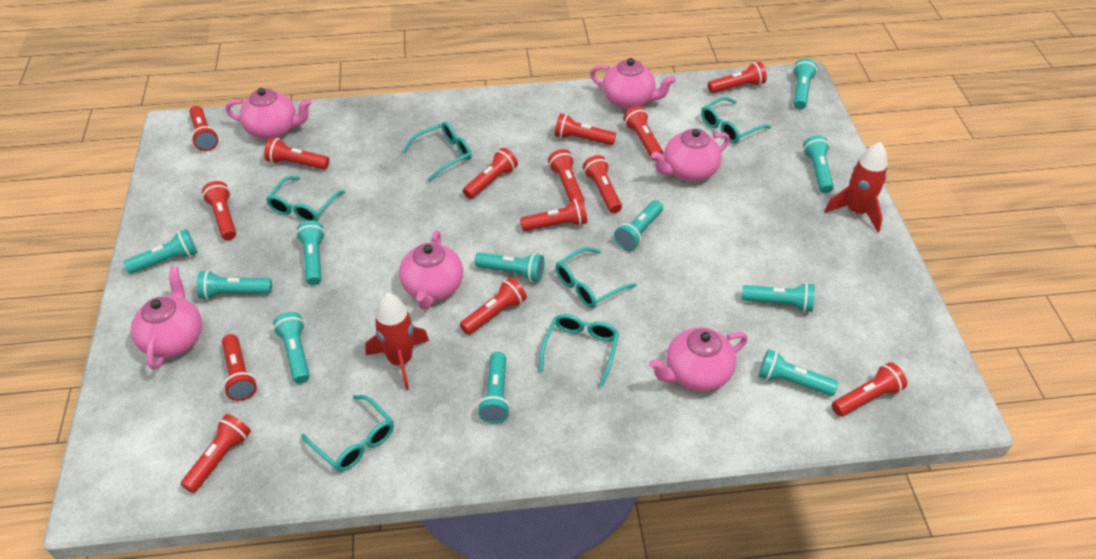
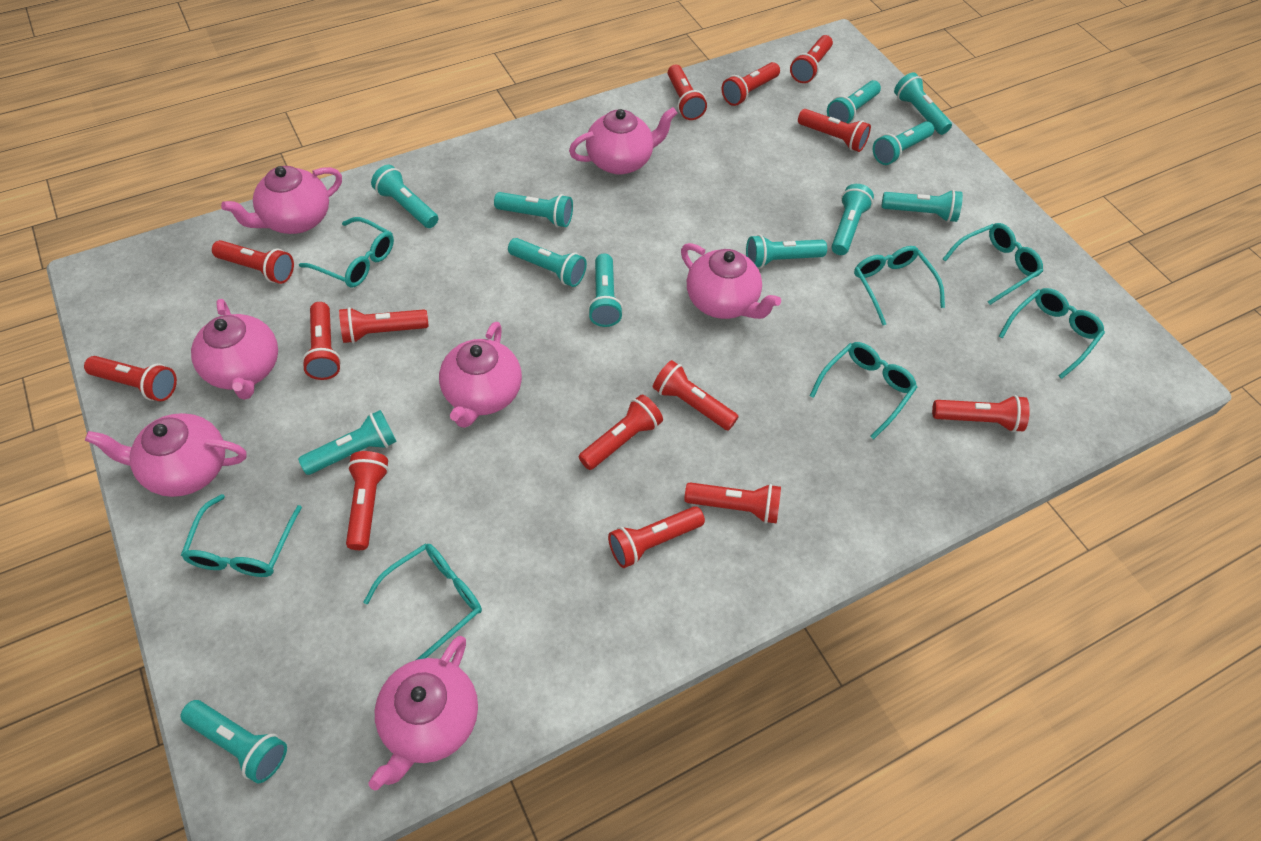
pink teapot: [131,266,202,370] [225,88,312,140] [399,230,463,310] [590,58,676,109] [649,327,748,392] [651,129,730,182] = 6 -> [85,413,247,497] [191,299,278,400] [221,166,342,234] [369,636,478,790] [439,322,522,428] [569,107,677,175] [681,243,781,319] = 7
red rocket: [365,293,429,390] [824,142,888,232] = 2 -> none = 0
turquoise flashlight: [123,229,198,274] [197,270,272,300] [273,312,310,384] [296,220,325,285] [474,252,544,282] [478,352,510,423] [614,200,663,250] [742,283,815,312] [758,349,838,396] [793,58,817,109] [803,135,834,193] = 11 -> [181,700,287,783] [298,410,397,475] [371,165,438,228] [494,192,573,227] [508,238,587,287] [588,253,623,327] [746,235,827,269] [827,80,881,124] [831,184,874,255] [873,121,934,165] [881,190,963,222] [894,72,952,135] = 12
turquoise glasses: [266,176,345,221] [301,395,394,472] [402,122,472,182] [539,314,619,387] [555,247,637,308] [701,97,771,144] = 6 -> [181,494,302,577] [299,217,394,288] [364,543,482,660] [810,342,917,439] [854,246,945,325] [943,223,1043,305] [999,288,1105,379] = 7

